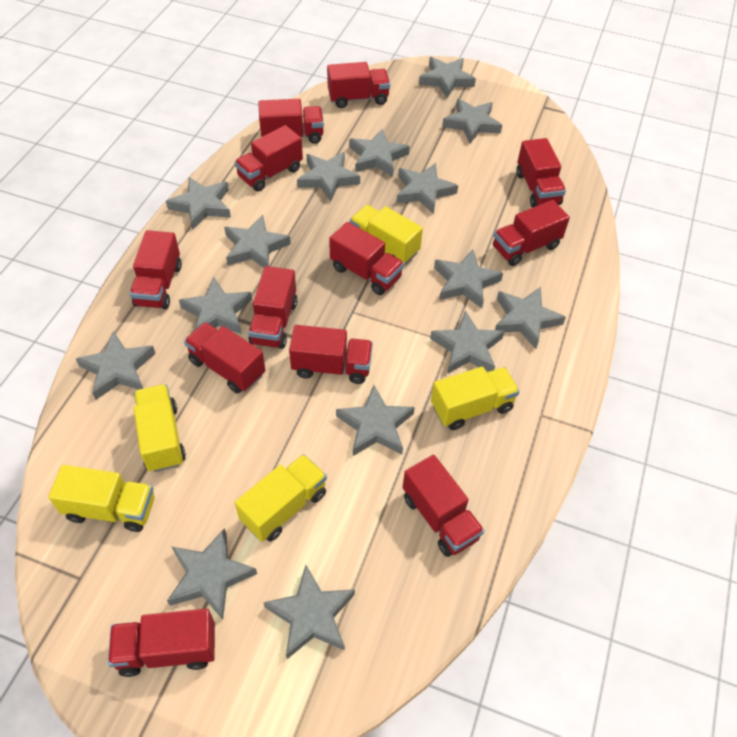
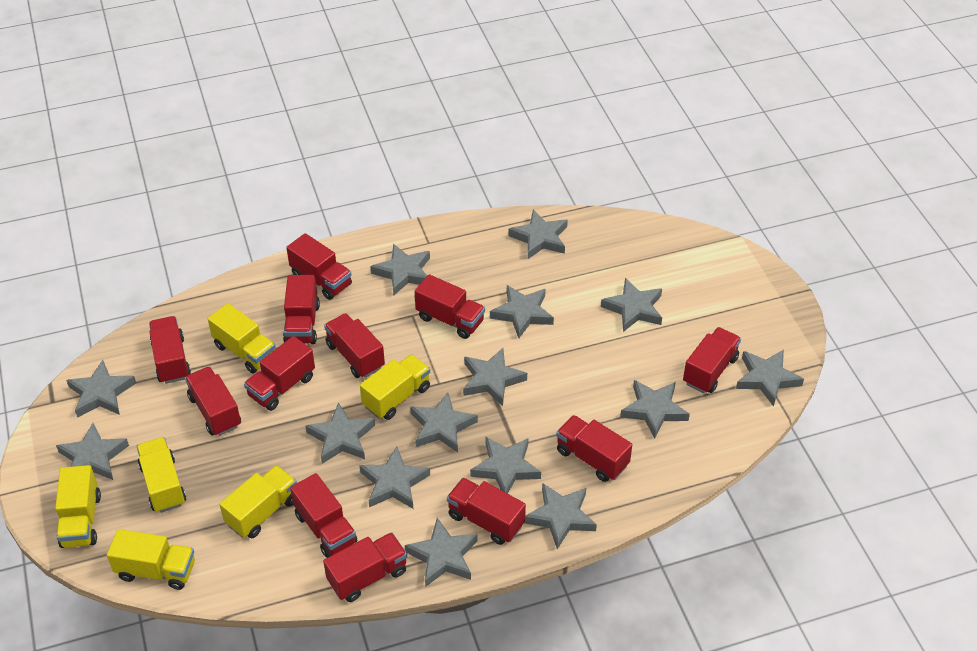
yellow truck: [49,465,154,532] [134,384,186,472] [235,454,327,542] [350,205,423,265] [431,367,520,430] = 5 -> [55,465,101,548] [107,529,195,590] [136,437,186,513] [208,303,276,374] [219,465,297,538] [360,354,430,420] = 6

